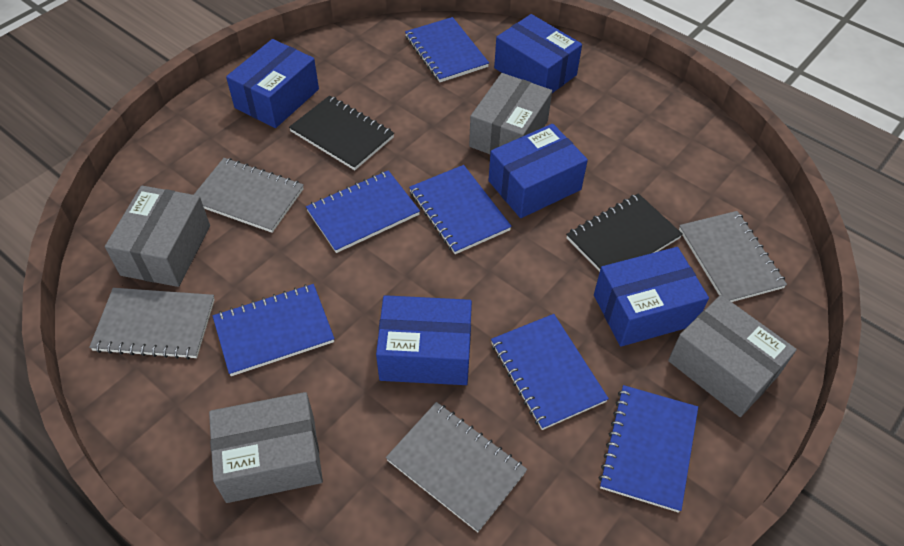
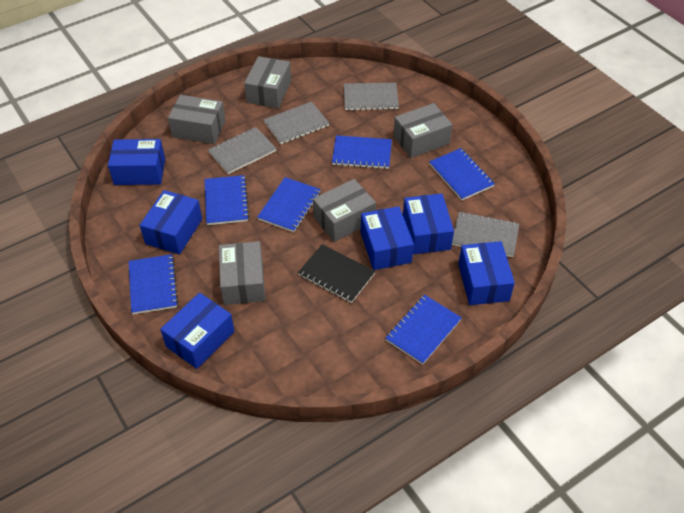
black notebook: [289,95,394,170] [566,193,683,272] = 2 -> [298,244,375,303] = 1
blue box: [226,39,319,128] [376,295,472,385] [488,124,588,218] [494,14,582,93] [594,247,709,347] = 5 -> [108,139,165,185] [140,190,202,255] [160,293,235,369] [361,206,414,270] [403,193,454,254] [458,241,515,305] = 6
grey box: [105,186,210,287] [209,392,323,503] [469,73,552,154] [668,295,797,417] = 4 -> [168,95,225,144] [219,241,265,305] [244,56,291,108] [313,179,376,242] [393,103,452,158] = 5

